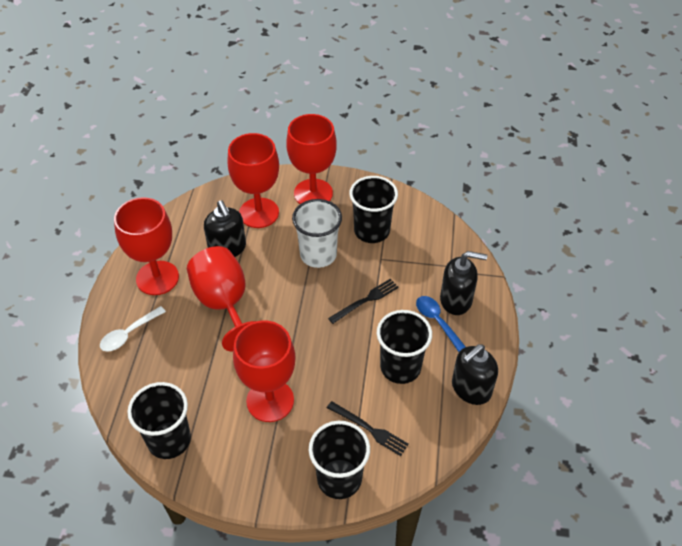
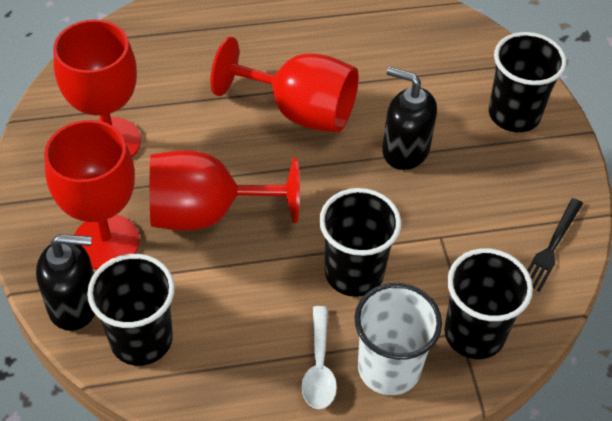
black fork: [327,401,409,456] [328,279,399,324] = 2 -> [527,198,583,292] = 1
black soap dispenser: [204,200,246,257] [440,251,488,315] [452,344,498,405] = 3 -> [36,234,95,331] [382,67,437,170] = 2
blue spoon: [416,296,466,352] = 1 -> none = 0
red goblet: [114,197,179,295] [187,246,256,352] [227,133,279,228] [233,320,296,422] [286,114,337,204] = 5 -> [44,120,140,269] [53,19,141,157] [150,150,300,231] [210,37,358,133] = 4

